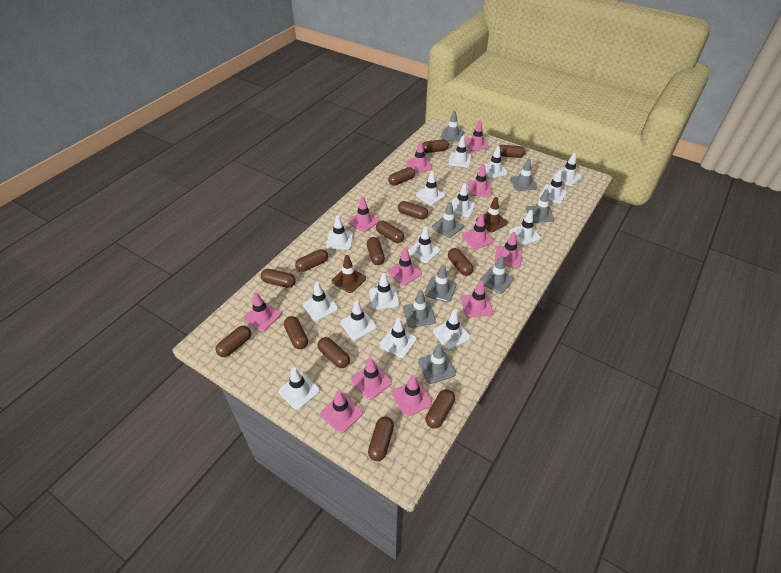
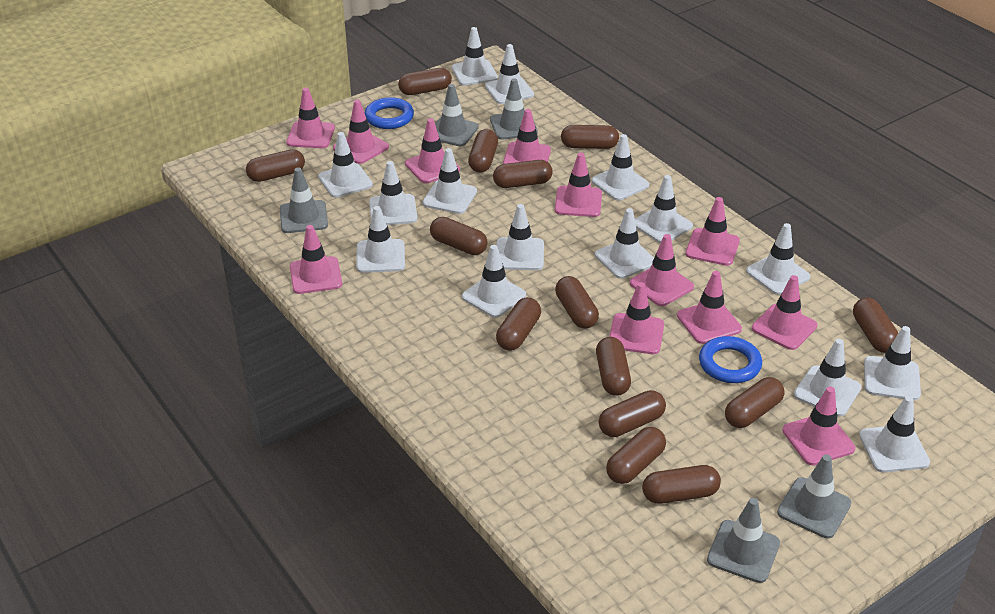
blue ring: none = 0 -> [365,97,414,129] [699,336,762,383] = 2
brown traffic cone: [332,255,366,293] [476,197,508,232] = 2 -> none = 0
grey traffic cone: [403,290,436,328] [418,344,456,384] [425,265,456,302] [432,202,463,238] [441,111,464,142] [480,255,514,294] [510,159,537,191] [526,189,555,223] = 8 -> [280,167,328,233] [435,84,479,146] [490,78,538,140] [707,498,780,583] [777,454,851,538] = 5

